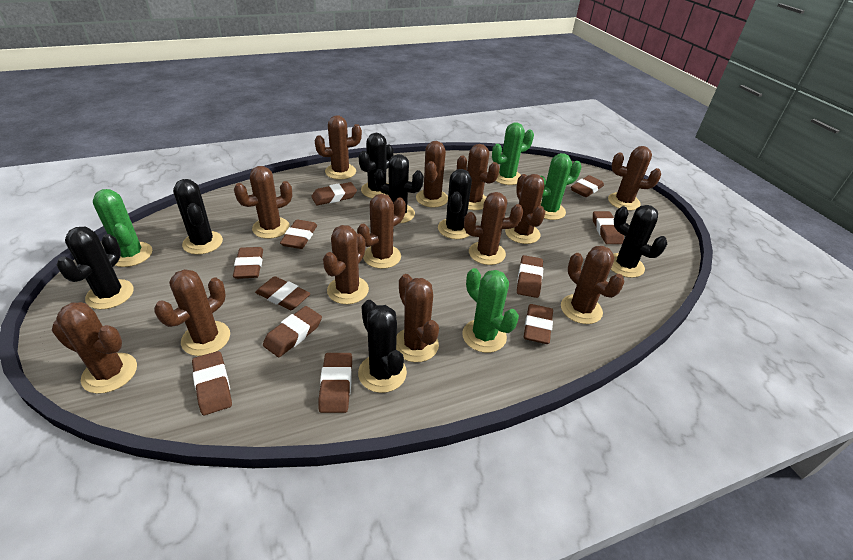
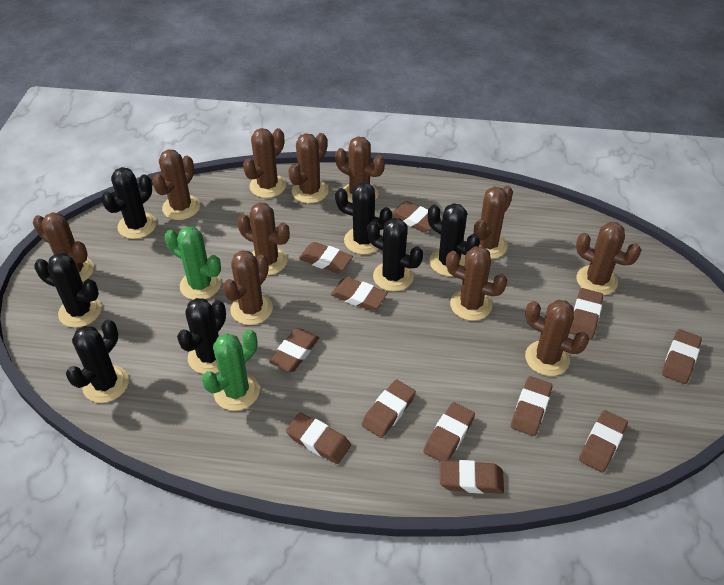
brown cactus: [52,302,137,394] [154,269,230,356] [234,166,292,239] [315,115,362,180] [323,225,369,304] [357,194,406,269] [396,274,439,362] [416,141,448,208] [457,144,499,210] [464,192,523,265] [505,174,545,244] [561,246,624,324] [608,146,661,211] = 13 -> [33,212,94,282] [152,149,200,220] [223,250,273,325] [237,202,290,275] [243,128,286,198] [288,133,329,203] [335,137,385,203] [446,246,508,321] [473,185,513,259] [525,300,589,376] [576,222,641,295] = 11
brown eraser: [192,351,232,415] [233,247,263,279] [255,276,311,310] [263,306,322,357] [280,219,317,249] [311,182,357,205] [318,353,352,413] [517,255,543,298] [524,304,553,344] [571,175,604,197] [593,211,624,244] = 11 -> [269,328,319,372] [286,412,351,464] [299,242,353,273] [331,277,388,311] [362,379,416,438] [392,201,442,233] [424,402,475,461] [440,460,504,494] [511,376,553,436] [569,288,603,339] [579,410,628,473] [662,329,702,384] = 12
green cactus: [93,189,152,267] [462,268,519,353] [492,122,534,185] [540,153,581,220] = 4 -> [165,226,221,300] [202,330,260,411] = 2

